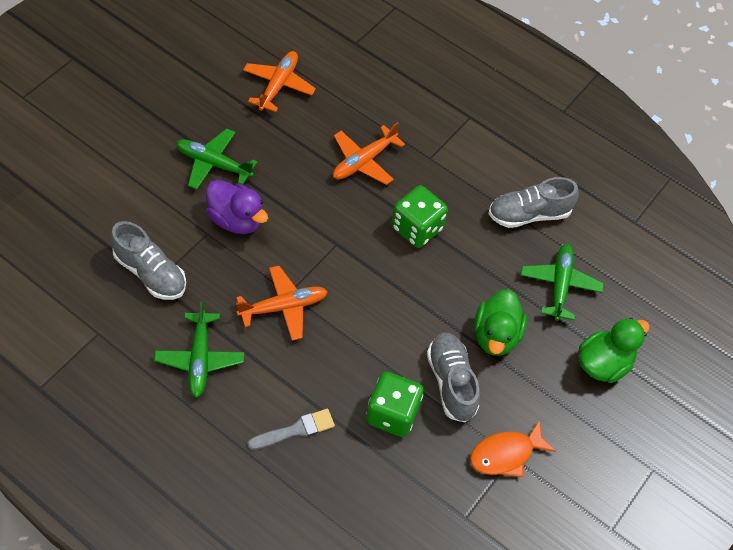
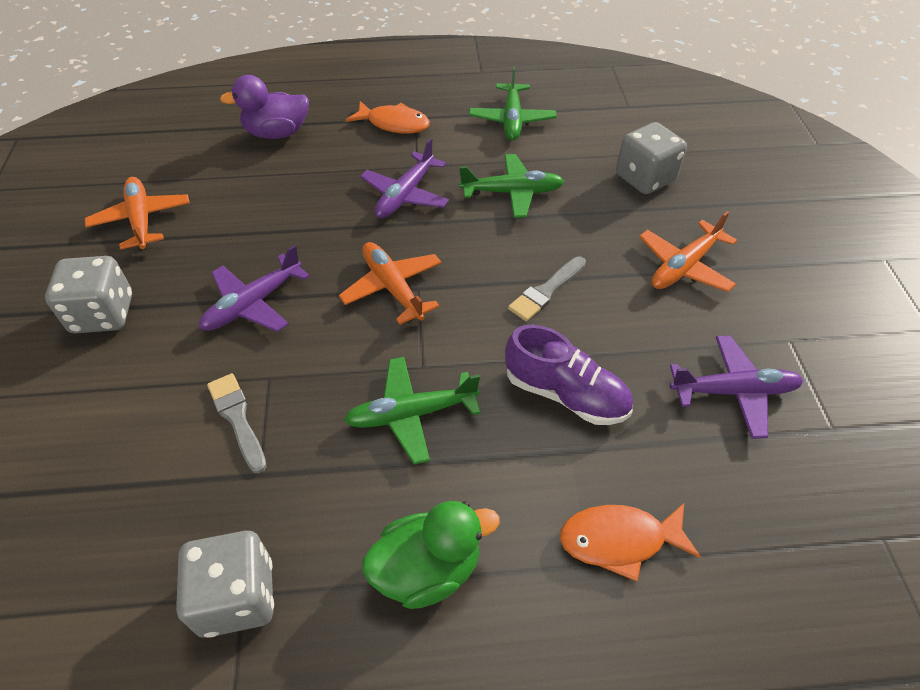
green dice: [366,372,424,437] [392,185,448,248] = 2 -> none = 0
green duck: [474,289,527,356] [579,318,650,383] = 2 -> [362,501,500,609] = 1
grey brush: [247,409,335,450] = 1 -> [207,373,267,474] [508,256,586,321] = 2
grey dice: none = 0 -> [45,256,132,334] [176,531,274,638] [616,122,687,194] = 3
grey shoe: [111,221,186,300] [427,333,480,422] [488,177,579,228] = 3 -> none = 0
orange fish: [470,420,556,477] = 1 -> [346,101,430,134] [560,503,701,582] = 2
purple plane: none = 0 -> [199,245,310,332] [360,138,449,218] [670,336,804,439] = 3
purple shoe: none = 0 -> [505,325,633,425] = 1

